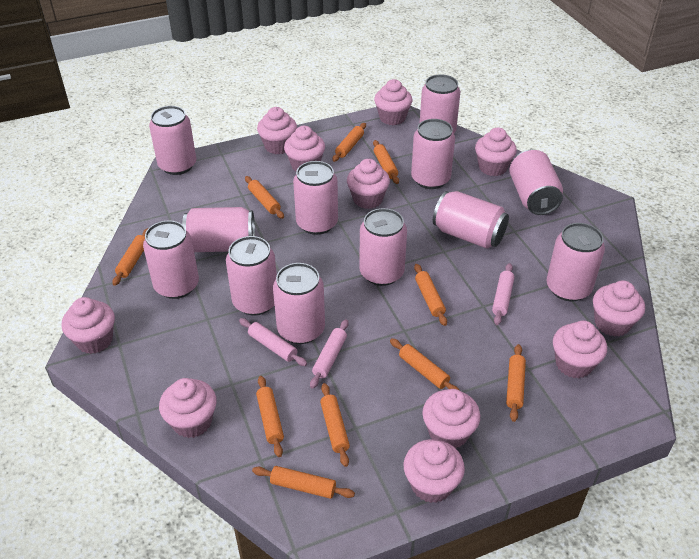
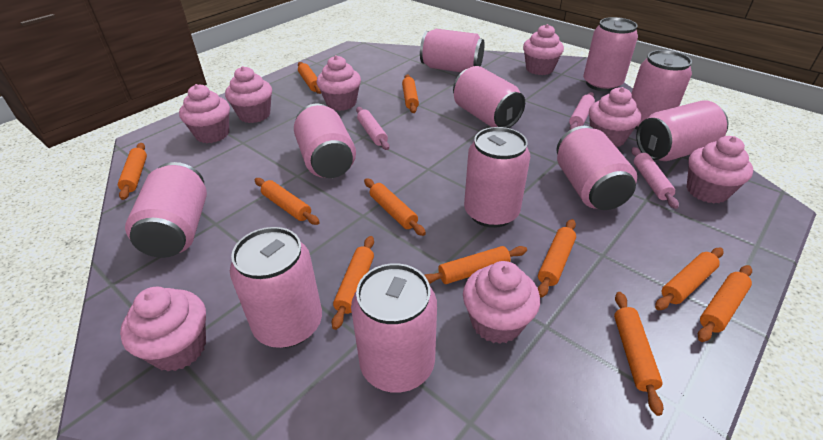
orange rolling pin: [112,228,148,286] [245,176,284,219] [252,466,355,499] [256,376,284,457] [320,383,350,467] [332,123,366,162] [373,140,399,184] [390,338,459,390] [414,264,447,326] [506,344,526,422] = 10 -> [118,143,147,200] [255,178,320,225] [298,62,321,94] [332,236,374,330] [364,178,426,236] [402,74,419,113] [425,246,527,284] [538,219,576,298] [614,292,663,416] [655,248,724,310] [698,265,752,342] = 11
pink can: [143,220,199,299] [149,106,196,175] [182,207,255,252] [226,236,277,316] [273,263,325,344] [293,161,338,235] [359,208,407,286] [411,119,455,189] [420,74,461,133] [433,191,509,249] [509,150,563,215] [546,223,605,301] = 12 -> [125,162,207,258] [230,227,322,348] [294,104,356,178] [351,263,437,393] [420,29,484,72] [453,66,525,128] [464,127,530,228] [557,126,637,210] [583,17,638,92] [631,50,692,130] [636,100,728,161] = 11
pink cupcake: [62,297,115,354] [159,378,217,438] [257,107,297,154] [284,126,325,171] [347,159,390,209] [374,79,413,125] [404,439,465,503] [422,389,480,448] [475,128,517,176] [553,321,607,378] [593,281,645,337] = 11 -> [120,287,206,371] [179,84,230,143] [225,66,272,123] [316,55,361,111] [463,261,540,344] [523,24,564,75] [589,87,641,148] [687,136,753,203] = 8

